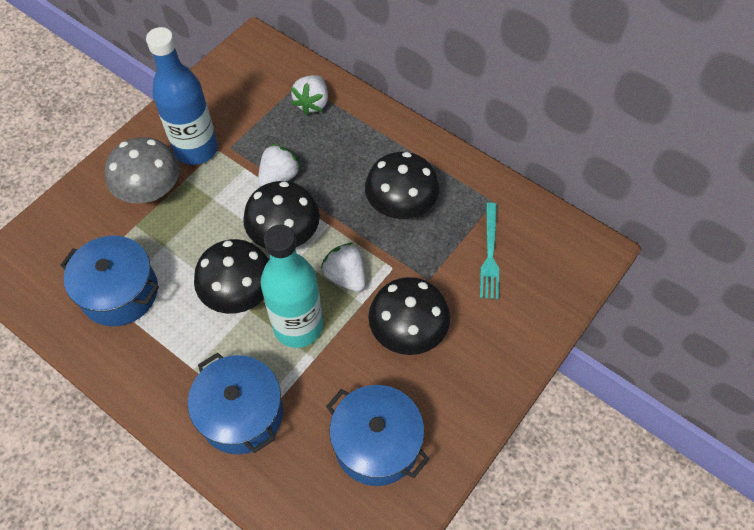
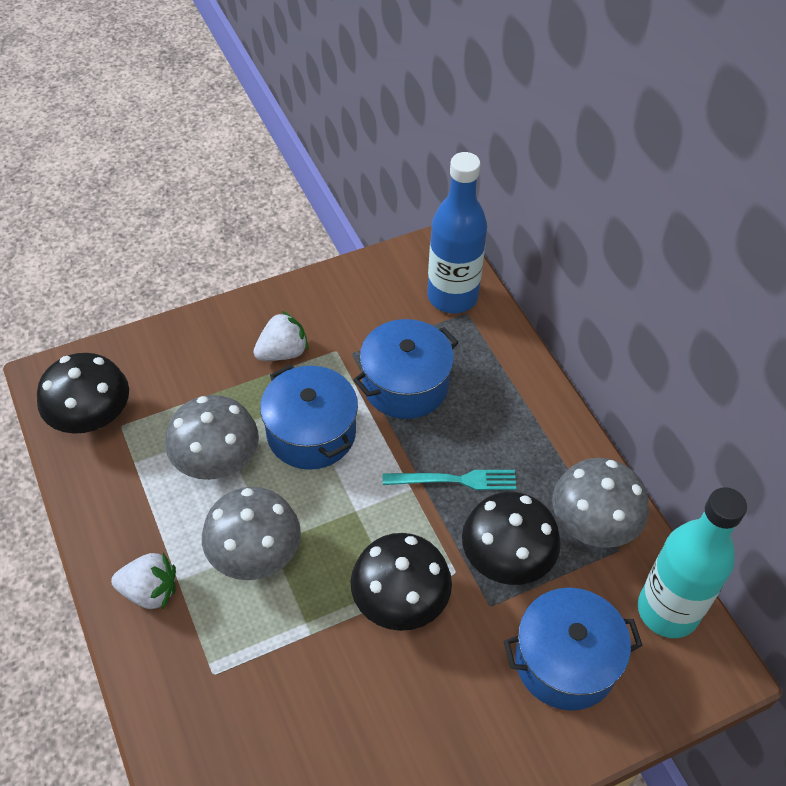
black mushroom: [194,239,269,314] [243,181,320,248] [365,152,439,219] [368,277,450,355] = 4 -> [37,353,129,434] [351,533,452,631] [462,492,561,585] = 3
grey mushroom: [105,137,180,203] = 1 -> [165,395,259,480] [202,487,301,580] [552,458,649,548] = 3
white strawberry: [258,143,301,187] [291,75,328,115] [321,243,366,292] = 3 -> [111,553,176,610] [253,311,308,361] = 2

